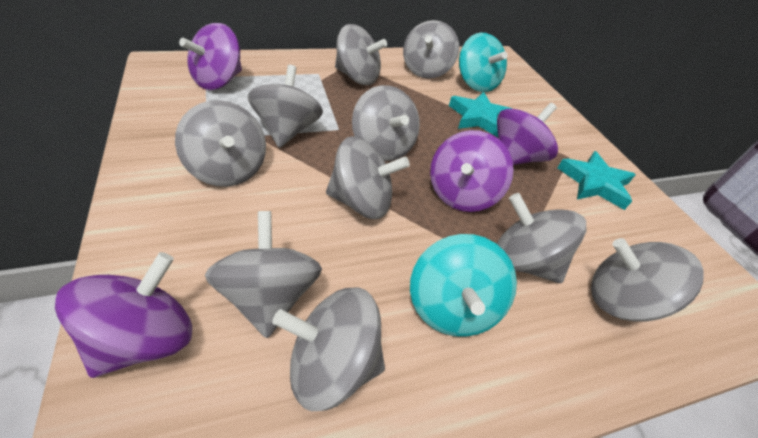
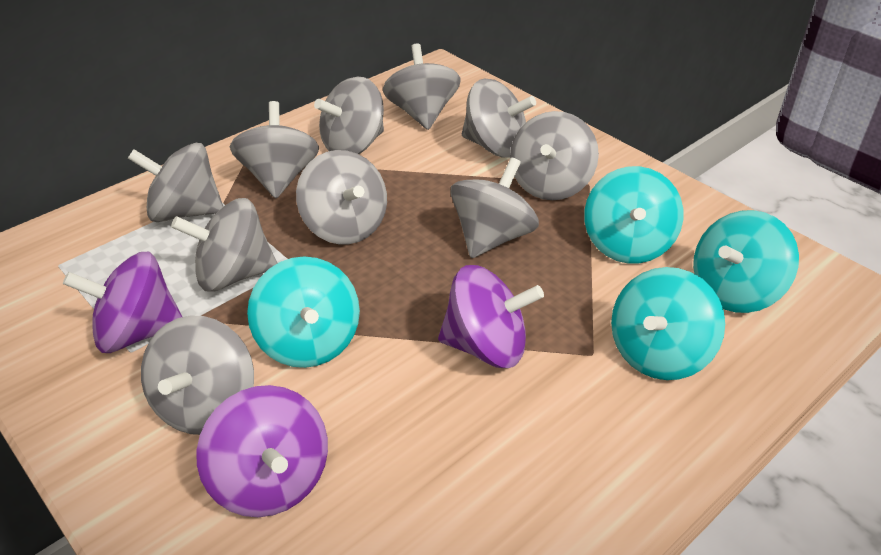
purple spinning top: [55,252,192,378] [179,23,242,90] [430,130,514,212] [497,103,558,165] = 4 -> [63,252,182,353] [196,385,328,517] [438,265,544,368] = 3
turquoise spinning top: [410,234,517,337] [459,33,507,92] = 2 -> [247,256,360,368] [584,166,683,264] [611,267,725,380] [693,210,799,313] = 4
turquoise star: [449,92,512,137] [558,151,636,210] = 2 -> none = 0

